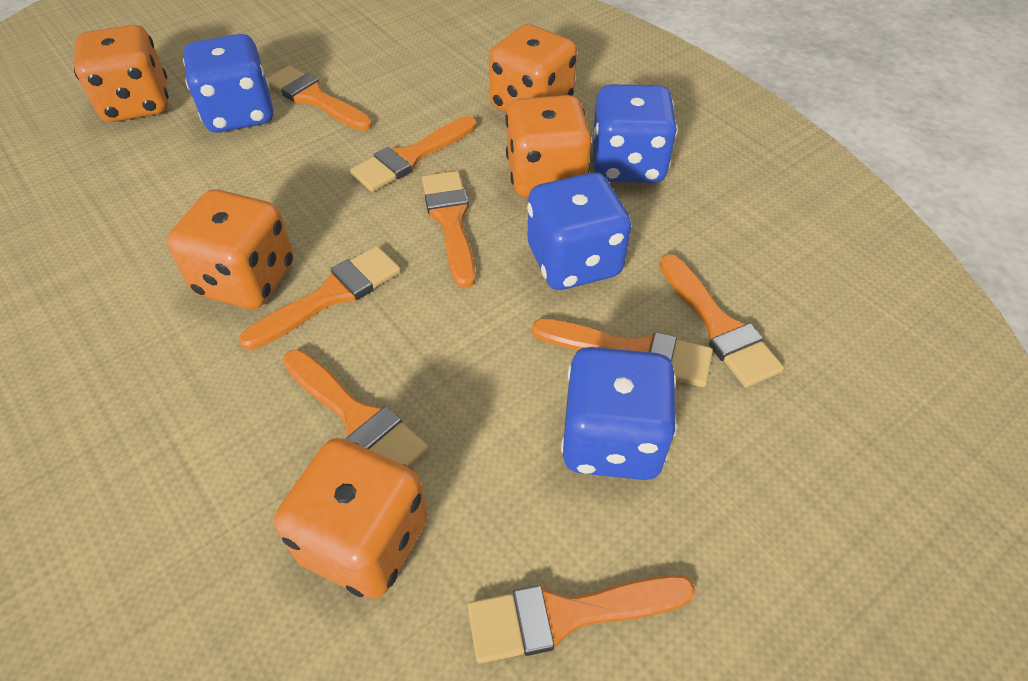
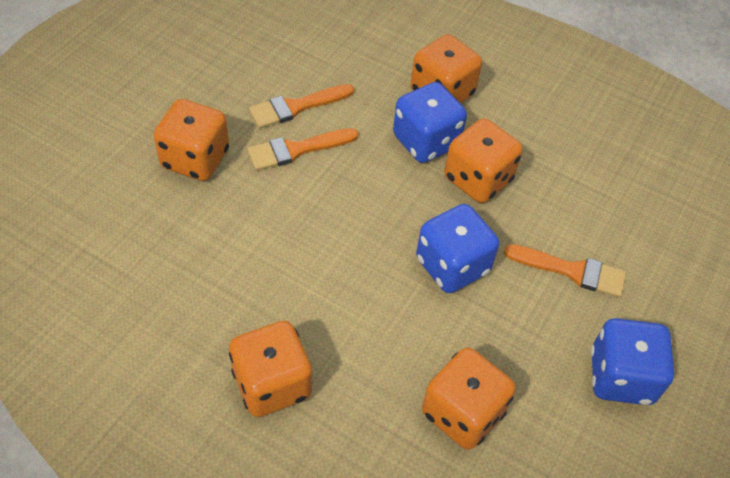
blue dice: [183,34,273,133] [527,173,631,290] [561,347,677,480] [591,84,678,183] = 4 -> [393,82,467,163] [416,204,499,293] [591,318,674,405] = 3
orange brush: [239,246,401,350] [267,66,372,131] [283,349,428,467] [350,116,477,192] [422,171,476,288] [467,575,695,663] [532,319,713,387] [659,254,784,387] = 8 -> [247,128,358,171] [249,84,354,128] [504,244,626,298] = 3

